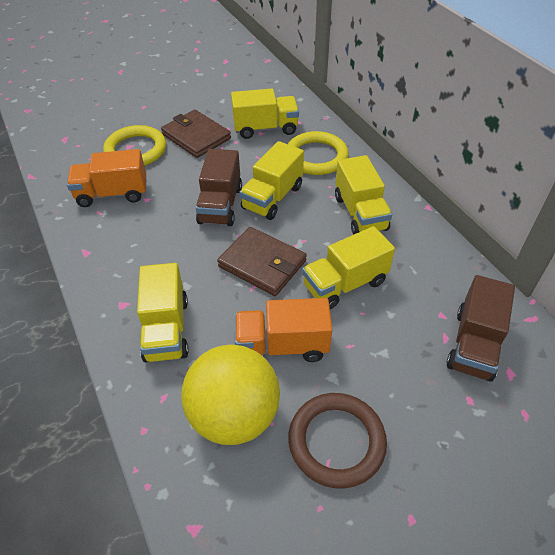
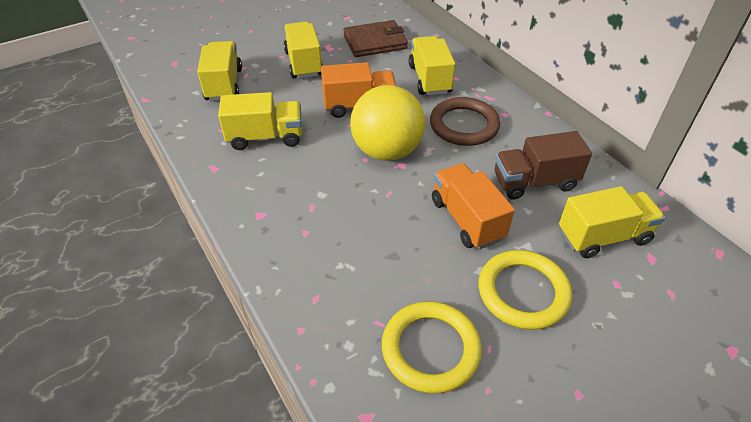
brown truck: [196,149,242,226] [447,275,515,382] = 2 -> [495,131,592,199] = 1
brown wallet: [161,110,231,158] [217,227,307,296] = 2 -> [343,20,408,57] = 1

